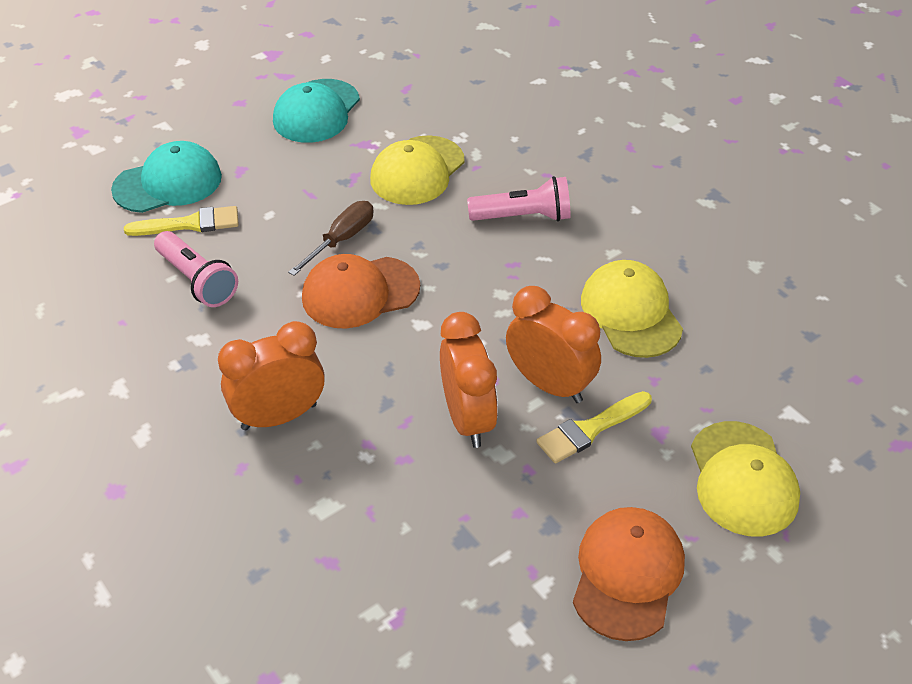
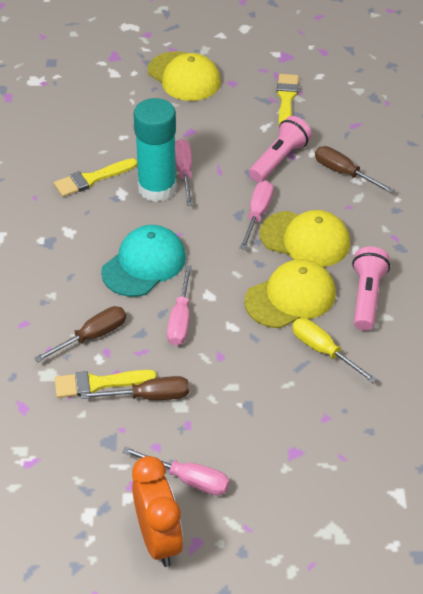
brown screwdriver: [288,201,374,276] = 1 -> [34,306,126,362] [81,376,189,400] [315,146,394,193] = 3
orange cap: [302,254,420,328] [573,507,685,641] = 2 -> none = 0
orange clock: [218,321,325,430] [440,312,498,448] [506,286,601,403] = 3 -> [132,456,183,567] = 1
pink screwdriver: none = 0 -> [122,447,229,496] [167,266,192,346] [175,139,193,206] [240,181,273,250] = 4
turquoise cap: [111,141,222,213] [273,79,360,143] = 2 -> [101,225,186,297] = 1
turquoise glue stick: none = 0 -> [134,98,177,202] = 1
yellow brush: [124,206,239,236] [536,391,652,463] = 2 -> [54,158,137,197] [54,370,157,398] [277,74,299,125] = 3
yellow screwdriver: none = 0 -> [292,318,377,383] = 1

